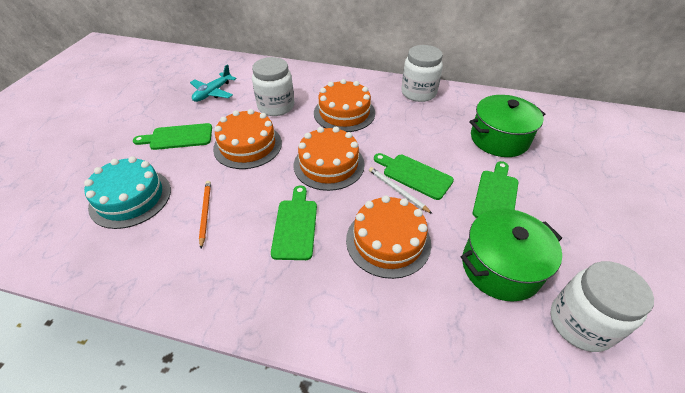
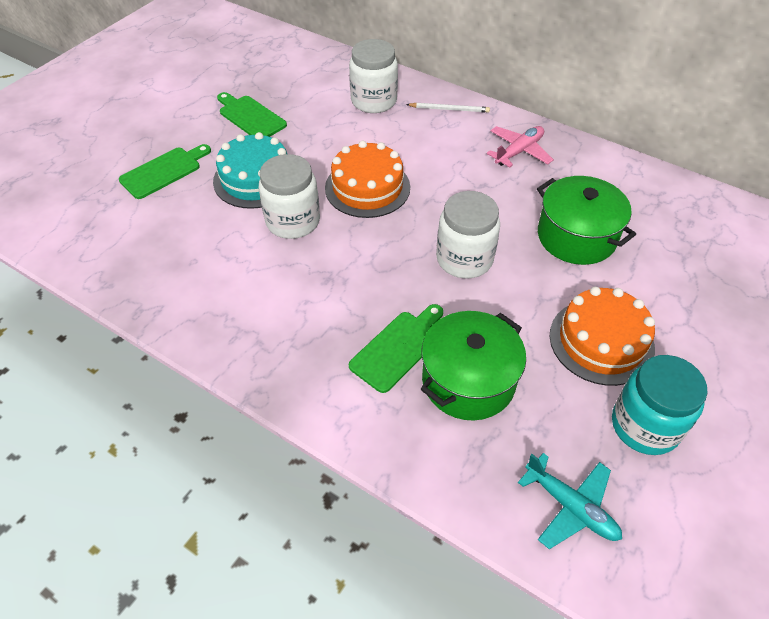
green cutting board: [133,123,212,150] [271,185,317,260] [374,153,454,200] [473,161,519,218] = 4 -> [119,144,211,199] [217,92,287,137] [349,304,443,393] = 3
orange cake: [213,109,282,169] [294,127,365,191] [314,79,375,132] [346,195,431,279] = 4 -> [325,140,410,218] [550,286,655,386] = 2
orange pencil: [199,181,211,248] = 1 -> none = 0
pink plane: none = 0 -> [487,126,554,168] = 1
turquoise jar: none = 0 -> [612,355,708,455] = 1

